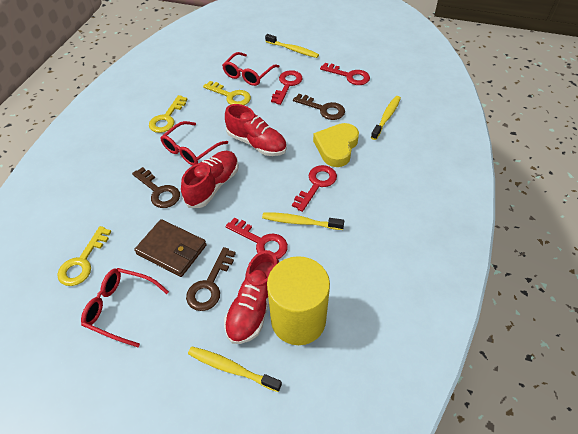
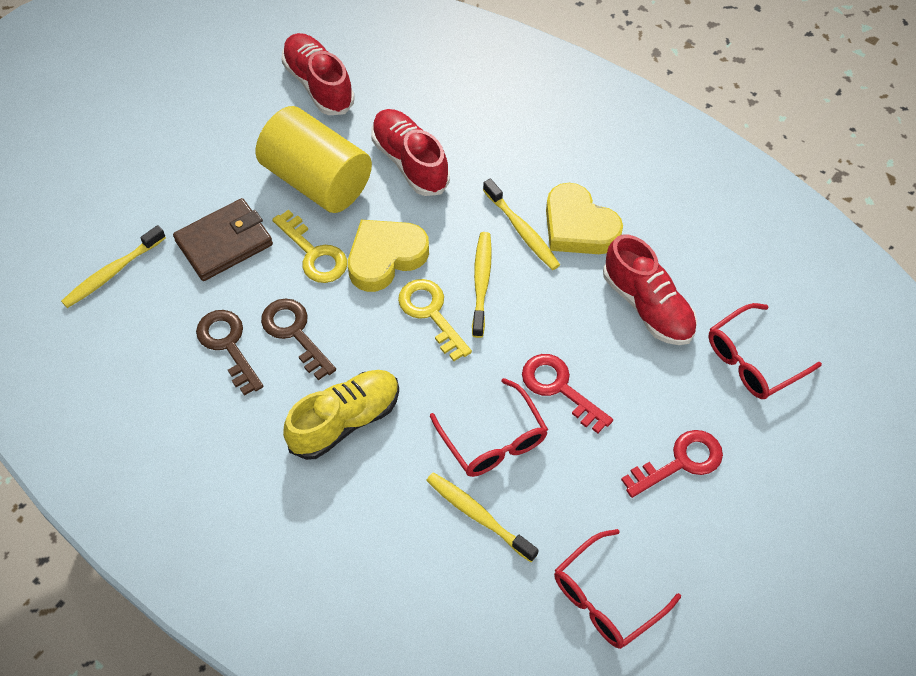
brown key: [132,167,180,208] [186,247,236,311] [293,94,345,120] = 3 -> [196,310,263,396] [261,298,336,380] = 2
red key: [226,218,288,259] [271,70,303,105] [292,165,337,212] [320,63,370,85] = 4 -> [522,354,613,433] [621,430,723,498] = 2
yellow heart: [313,123,359,167] = 1 -> [348,220,429,292] [546,183,623,254] = 2
yellow key: [57,226,112,286] [149,95,188,133] [203,81,251,105] = 3 -> [272,210,347,283] [398,279,472,361] = 2
yellow shoe: none = 0 -> [283,370,399,460] = 1

